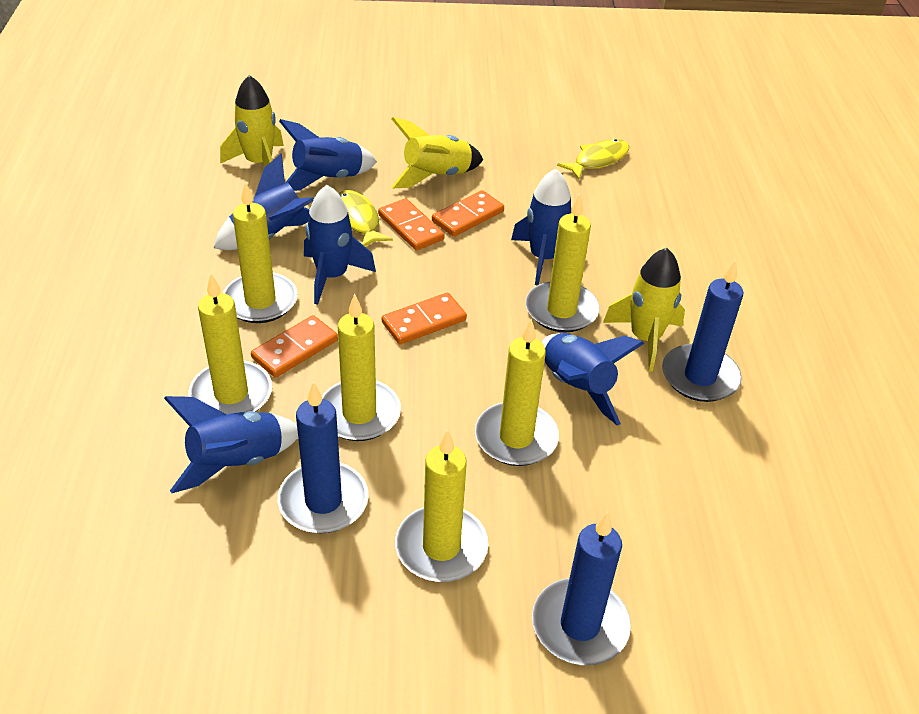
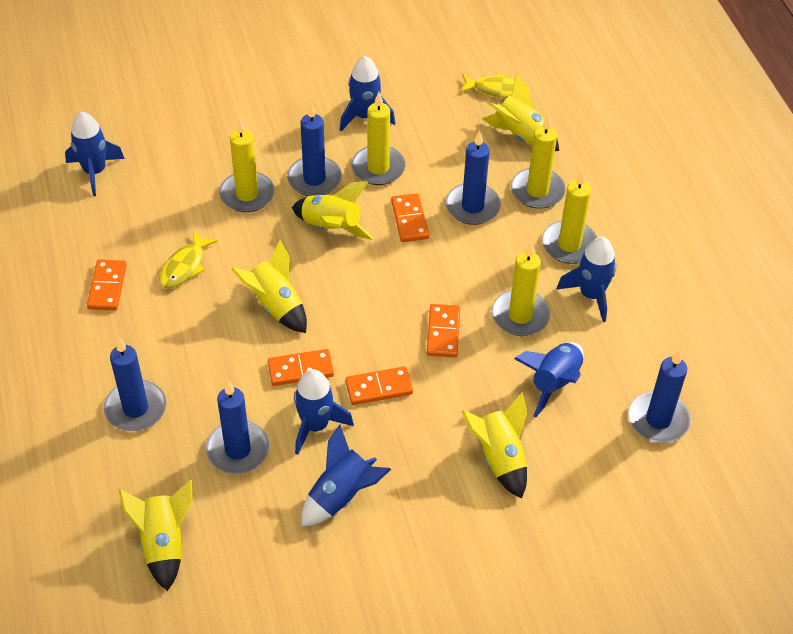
blue candle: [278,381,368,534] [532,511,631,665] [662,259,743,402] = 3 -> [104,338,166,431] [206,381,269,474] [287,103,342,196] [446,131,501,225] [628,350,691,443] = 5
orange domino: [251,315,338,378] [378,198,445,250] [382,293,467,344] [432,190,504,237] = 4 -> [87,259,127,310] [268,349,334,386] [345,366,413,405] [391,193,429,242] [427,304,460,357] = 5
yellow candle: [188,274,272,414] [223,182,298,323] [322,294,401,441] [395,429,488,582] [475,319,559,466] [526,193,600,333] = 6 -> [219,118,274,212] [351,92,405,185] [492,243,551,336] [511,115,566,209] [542,170,597,264] = 5
yellow rocket: [220,75,284,167] [392,117,483,188] [603,248,685,372] = 3 -> [119,480,192,591] [231,240,307,333] [292,181,374,240] [461,392,527,499] [481,75,559,151] = 5

